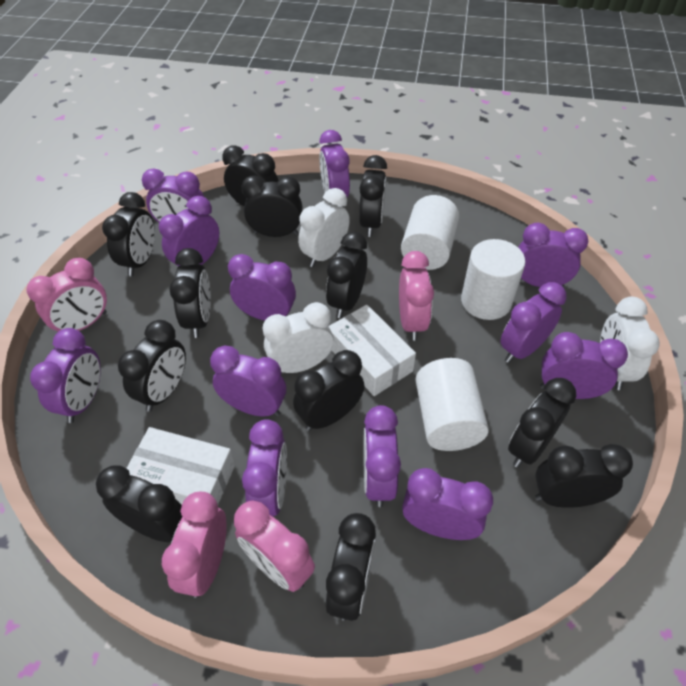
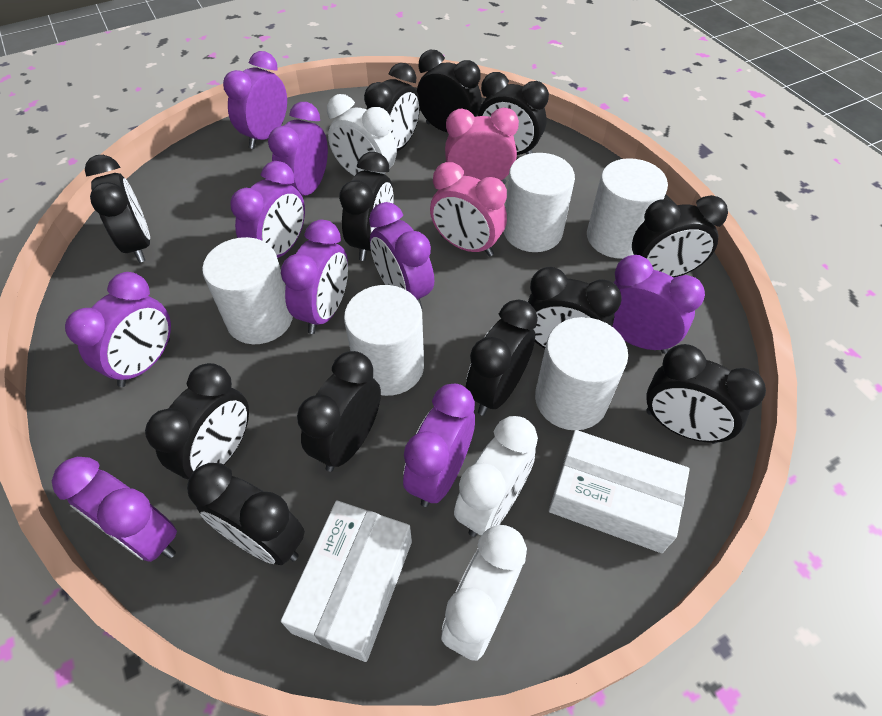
pink clock: [27,258,107,332] [162,491,227,598] [234,500,315,592] [399,251,434,341] = 4 -> [430,162,507,256] [445,107,519,184] = 2
purple clock: [30,328,101,423] [142,168,204,222] [159,196,219,266] [210,345,286,417] [228,254,296,320] [242,419,287,516] [319,130,350,197] [363,405,401,507] [402,468,493,540] [501,282,567,363] [518,222,588,287] [540,332,628,399] = 12 -> [52,457,177,562] [65,272,171,387] [223,51,287,149] [230,161,305,258] [268,102,328,196] [281,220,348,334] [369,202,434,309] [403,384,475,507] [612,255,705,354] = 9
white cylinder: [401,195,459,270] [415,358,489,451] [461,239,525,320] = 3 -> [202,237,293,344] [344,285,424,396] [504,153,575,252] [535,317,628,430] [587,158,668,259] = 5

